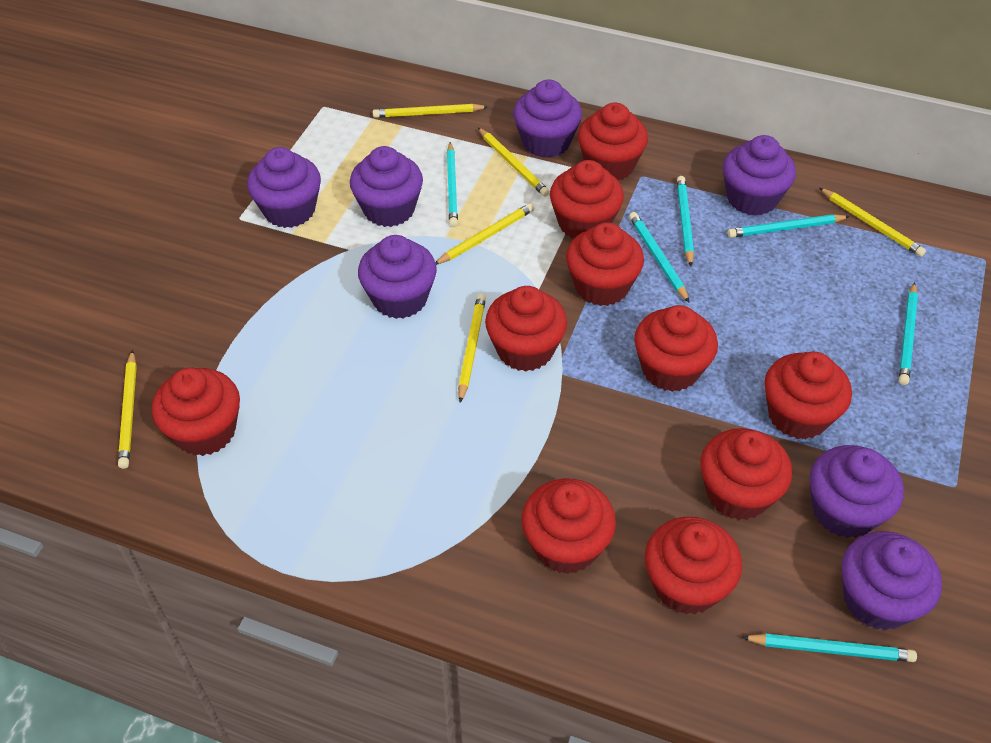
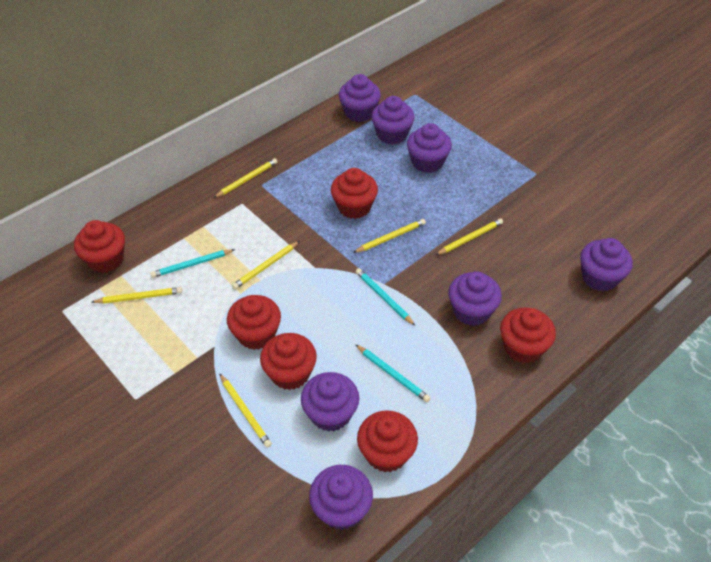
red cupcake: [152,368,240,456] [485,286,567,372] [522,479,616,574] [550,160,624,238] [566,222,644,306] [578,103,648,180] [634,305,718,392] [645,517,742,615] [700,428,792,520] [764,352,852,440] = 10 -> [74,220,125,273] [227,295,281,350] [260,333,317,390] [331,168,378,219] [357,410,418,472] [500,308,556,363] = 6
turquoise pencil: [447,142,458,227] [629,212,690,303] [677,176,694,266] [728,214,850,238] [741,633,917,662] [899,282,918,385] = 6 -> [150,249,235,278] [355,344,430,402] [356,268,415,326] = 3

